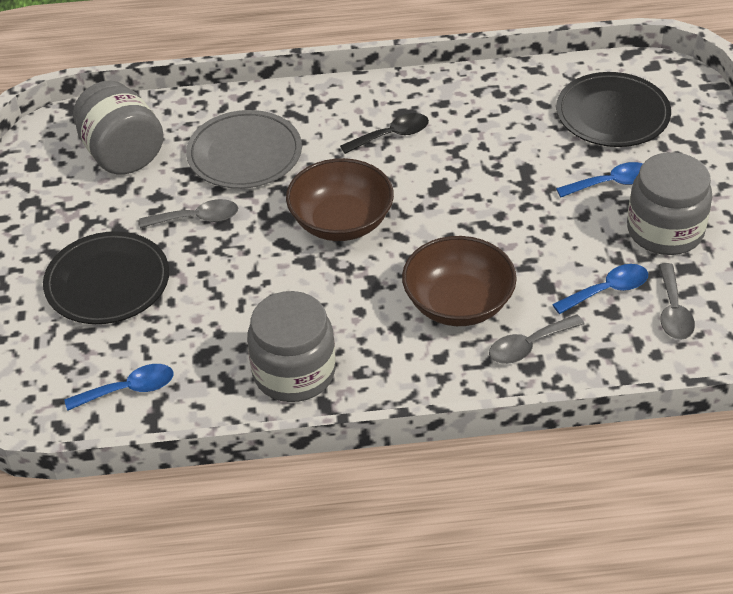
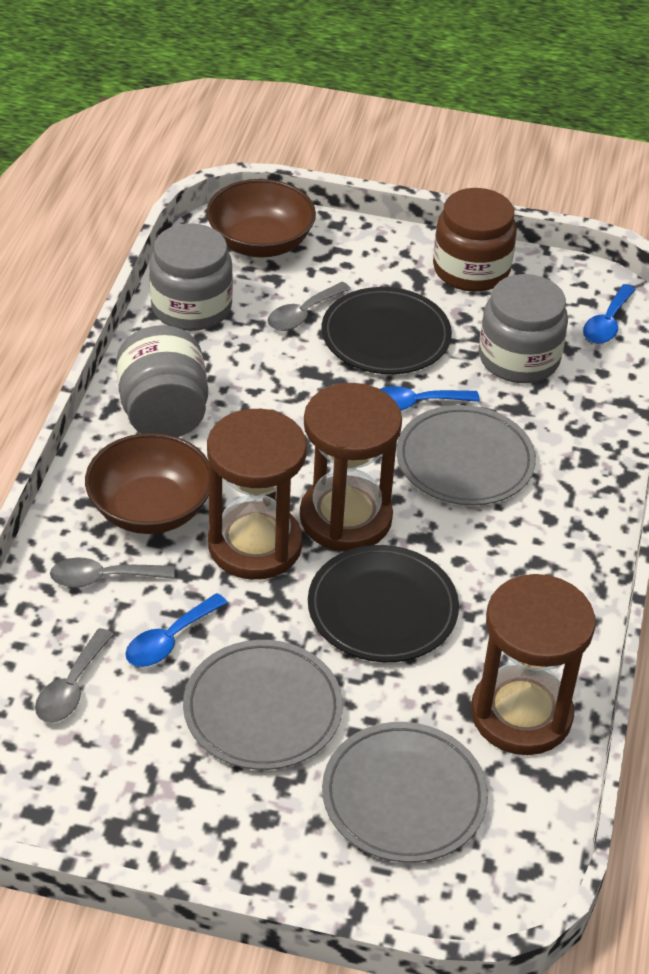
black spoon: [340,113,429,154] = 1 -> none = 0
brown hourglass: none = 0 -> [207,409,307,580] [300,383,402,551] [471,574,595,755] = 3
brown jar: none = 0 -> [433,188,517,292] = 1
grey plate: [186,110,302,189] = 1 -> [183,640,343,770] [322,722,488,863] [396,405,536,505] = 3

